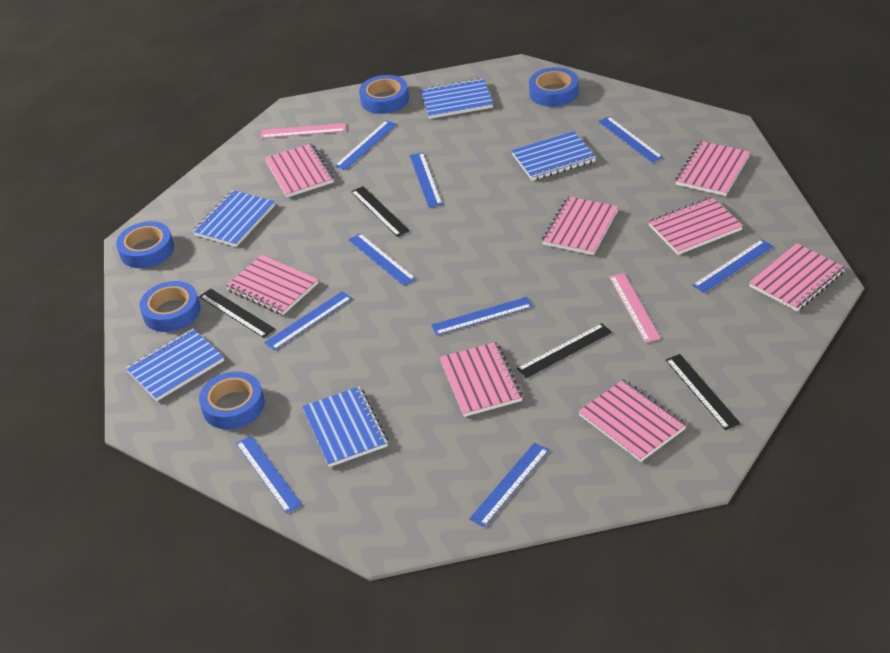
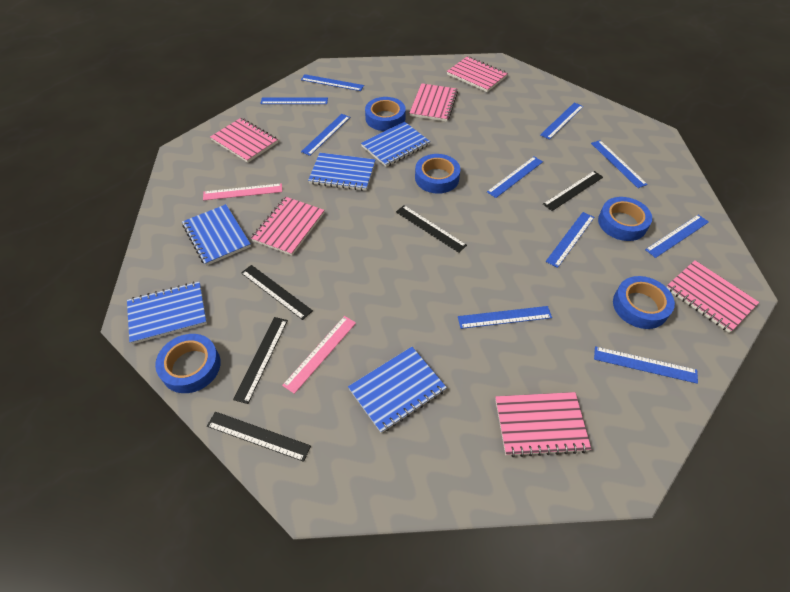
black ruler: [199,288,275,338] [351,186,410,237] [517,323,612,378] [666,354,741,430] = 4 -> [207,412,311,462] [233,317,288,404] [241,265,313,320] [396,205,467,253] [543,171,603,211] = 5
blue ruler: [236,436,302,513] [264,291,352,350] [335,120,397,170] [348,233,416,286] [410,153,442,207] [431,297,533,335] [469,443,549,527] [598,117,663,163] [692,239,773,293] = 9 -> [260,97,328,104] [301,74,364,91] [301,114,350,156] [458,306,552,329] [487,157,543,198] [540,102,584,140] [546,212,594,268] [591,140,648,188] [594,346,698,384] [645,215,709,258] = 10
pink notebook: [226,255,318,315] [265,143,334,198] [440,342,523,417] [542,196,618,255] [578,379,686,462] [648,197,743,255] [675,141,750,196] [749,243,845,311] = 8 -> [210,118,278,163] [251,197,325,256] [410,83,458,122] [447,56,508,92] [495,392,591,457] [667,260,759,333] = 6

